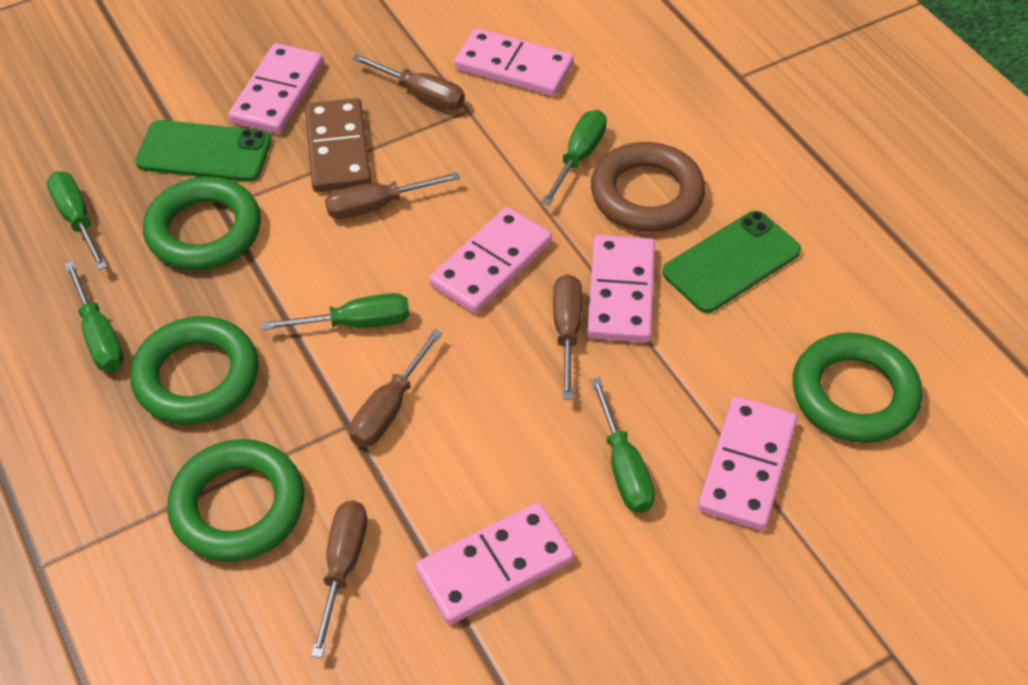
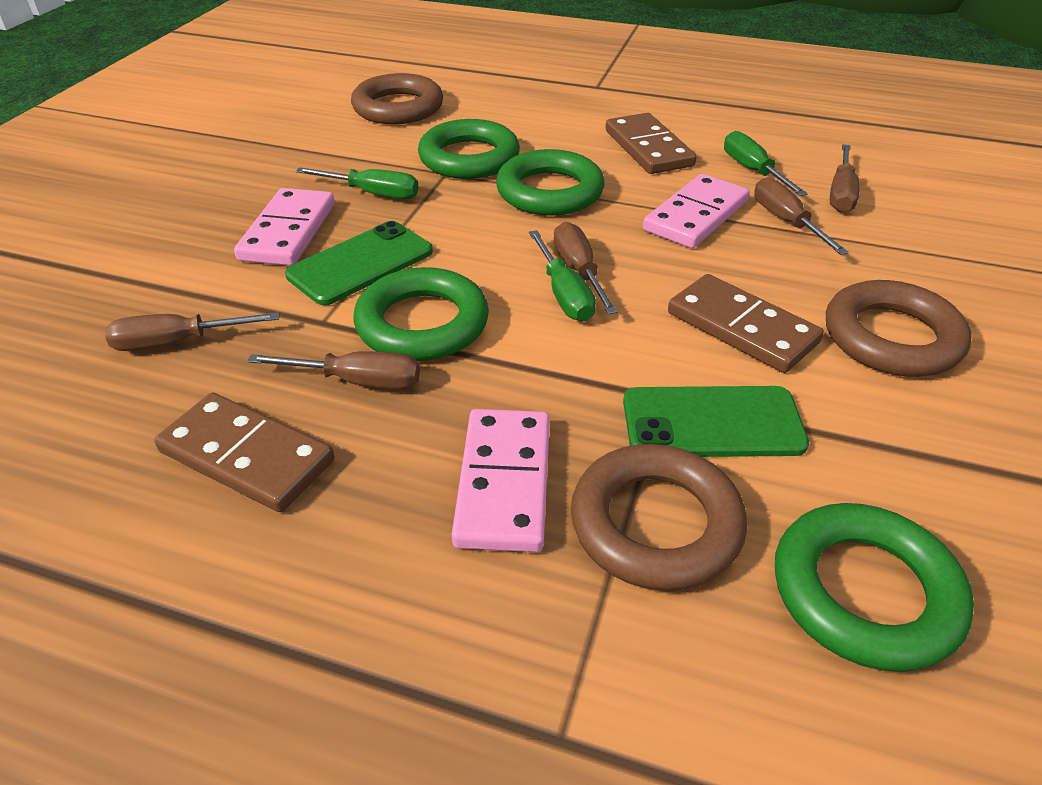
brown domino: [305,98,371,192] = 1 -> [154,393,334,512] [606,113,697,174] [668,274,824,373] = 3
brown ring: [591,142,705,232] = 1 -> [351,73,443,124] [571,444,747,591] [826,280,972,377] = 3
green screwdriver: [47,172,107,270] [65,261,124,372] [261,293,410,330] [542,110,607,205] [590,378,655,513] = 5 -> [296,167,419,199] [529,230,596,321] [724,131,808,196] = 3
pink domino: [229,43,323,134] [415,502,574,625] [429,207,552,314] [454,28,574,96] [587,235,655,343] [698,396,797,530] = 6 -> [234,188,335,266] [452,409,550,552] [643,174,750,248] = 3

